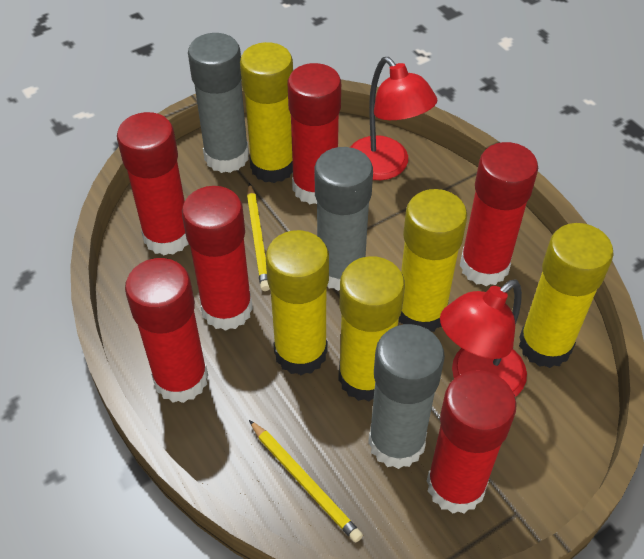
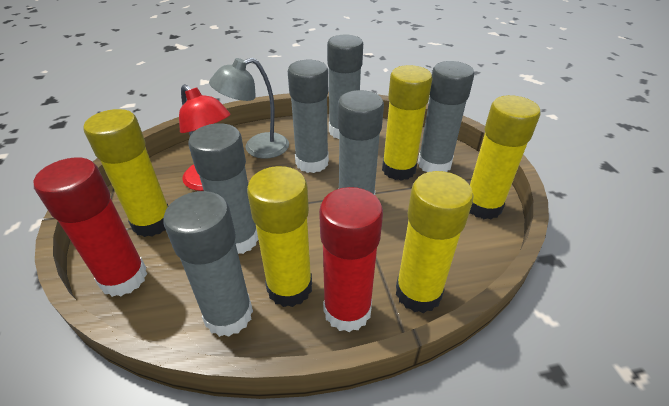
grey glue stick: [188,33,249,173] [315,147,373,291] [368,324,445,469] = 3 -> [163,191,253,337] [188,123,258,254] [288,60,329,173] [327,34,363,139] [338,90,384,195] [418,61,474,172] = 6
grey lamp: none = 0 -> [209,58,289,159] = 1
red glue stick: [117,112,189,255] [125,258,208,403] [182,186,253,331] [288,63,341,204] [427,370,517,514] [460,142,538,286] = 6 -> [34,157,147,297] [319,187,383,332] = 2
red lamp: [350,57,438,180] [440,279,527,397] = 2 -> [179,84,231,191] = 1
yellow pencil: [247,183,270,291] [249,420,363,543] = 2 -> none = 0

